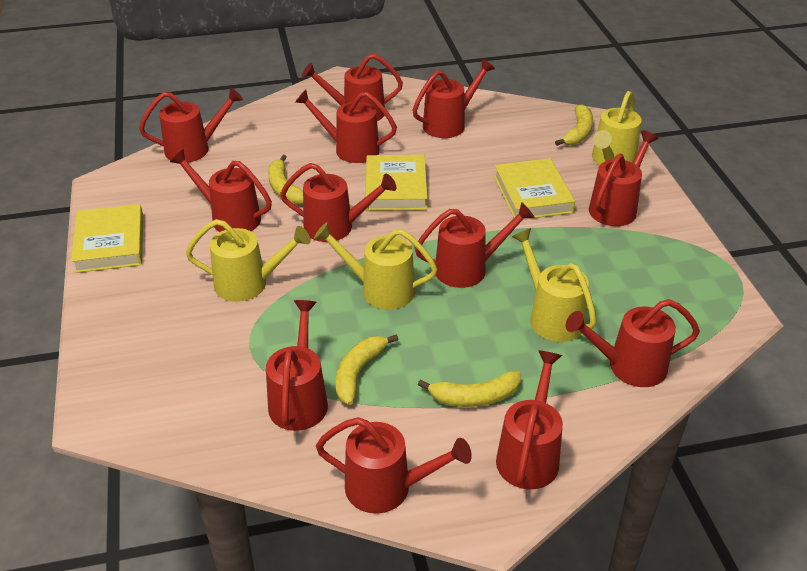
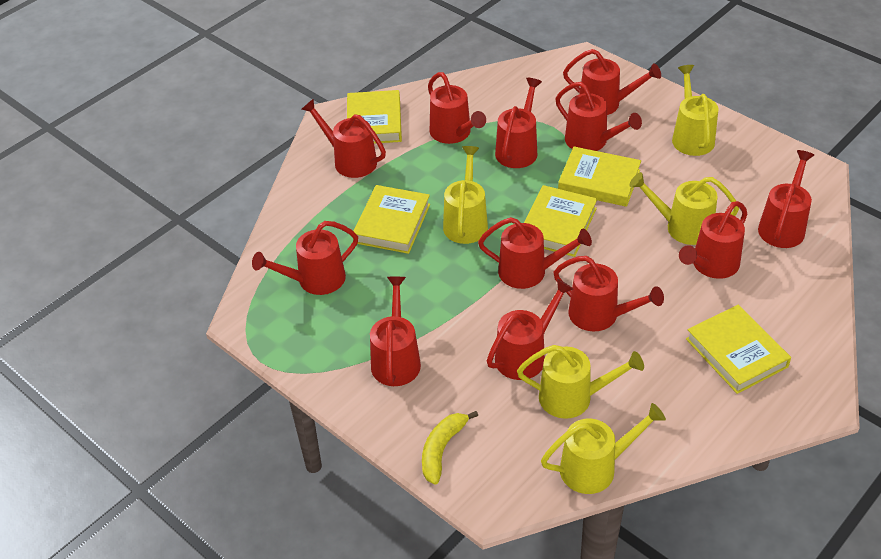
yellow banana: [268,155,303,204] [335,334,399,405] [418,371,521,407] [555,104,593,146] = 4 -> [422,411,478,485] = 1
yellow book: [71,204,143,273] [366,155,427,211] [494,158,575,220] = 3 -> [347,90,402,144] [354,185,430,254] [524,185,597,257] [558,146,641,207] [686,305,791,394] = 5
yellow watering can: [186,219,311,302] [314,222,438,310] [512,228,597,342] [592,91,642,165] = 4 -> [443,146,488,244] [517,345,644,419] [541,403,666,494] [630,172,739,245] [672,65,718,156] = 5

